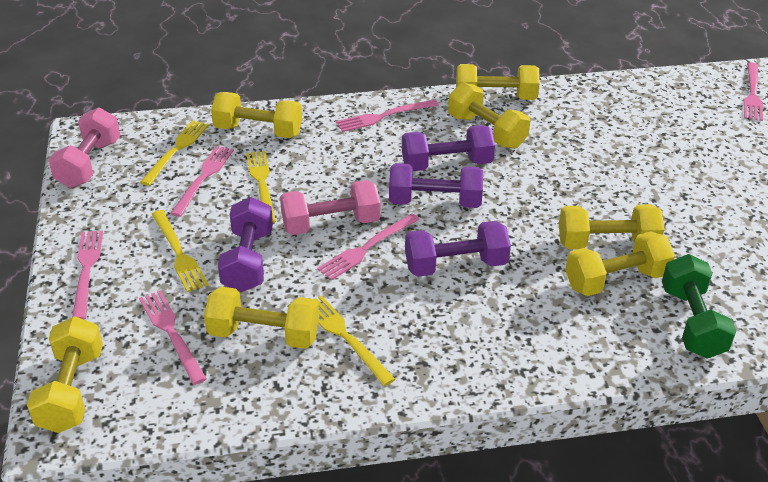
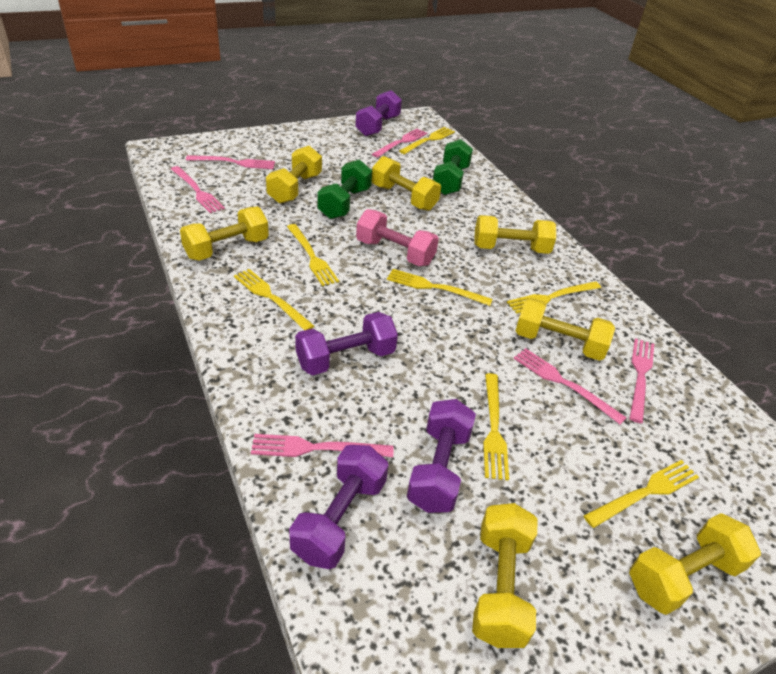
green dumbbell: [662,254,737,359] = 1 -> [317,159,372,219] [433,139,473,195] = 2
pink dumbbell: [48,107,120,188] [280,180,380,235] = 2 -> [356,209,439,266] = 1
yellow fork: [140,120,209,186] [152,210,208,292] [246,151,276,223] [315,295,395,386] = 4 -> [234,269,314,330] [287,224,339,286] [387,269,493,306] [399,127,455,154] [483,373,509,481] [507,281,601,314] [583,460,699,528] = 7

